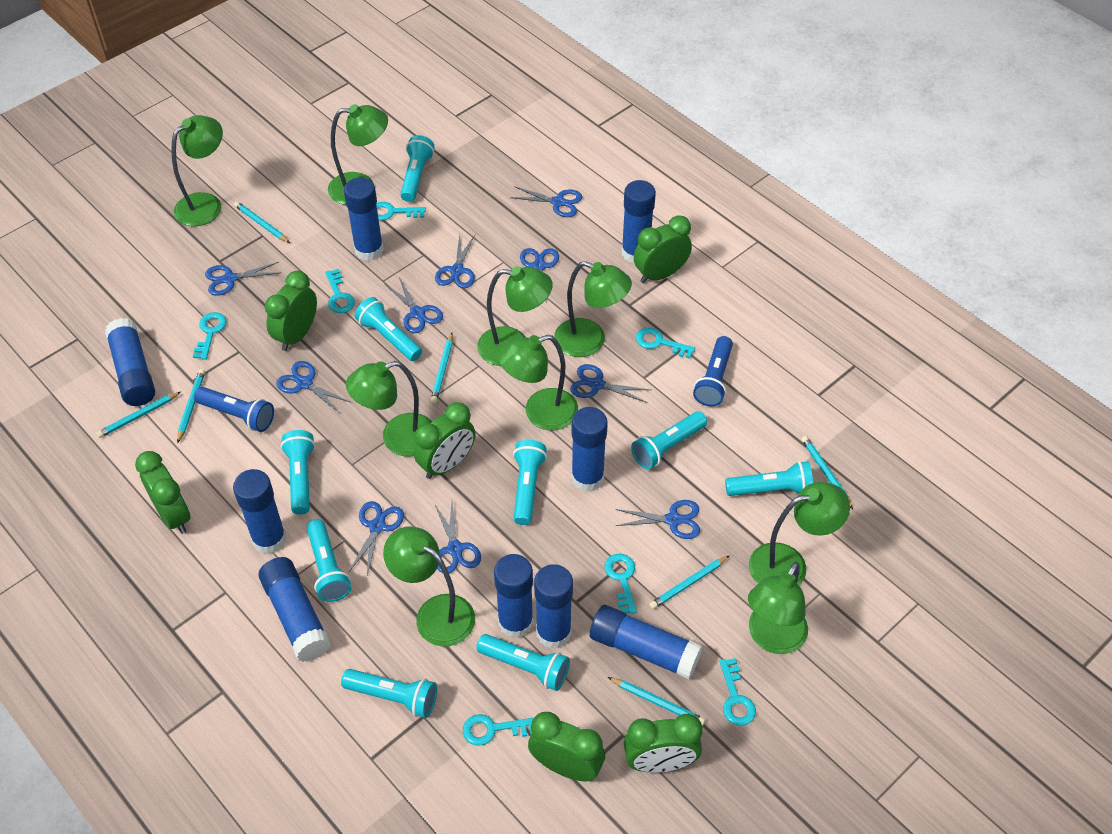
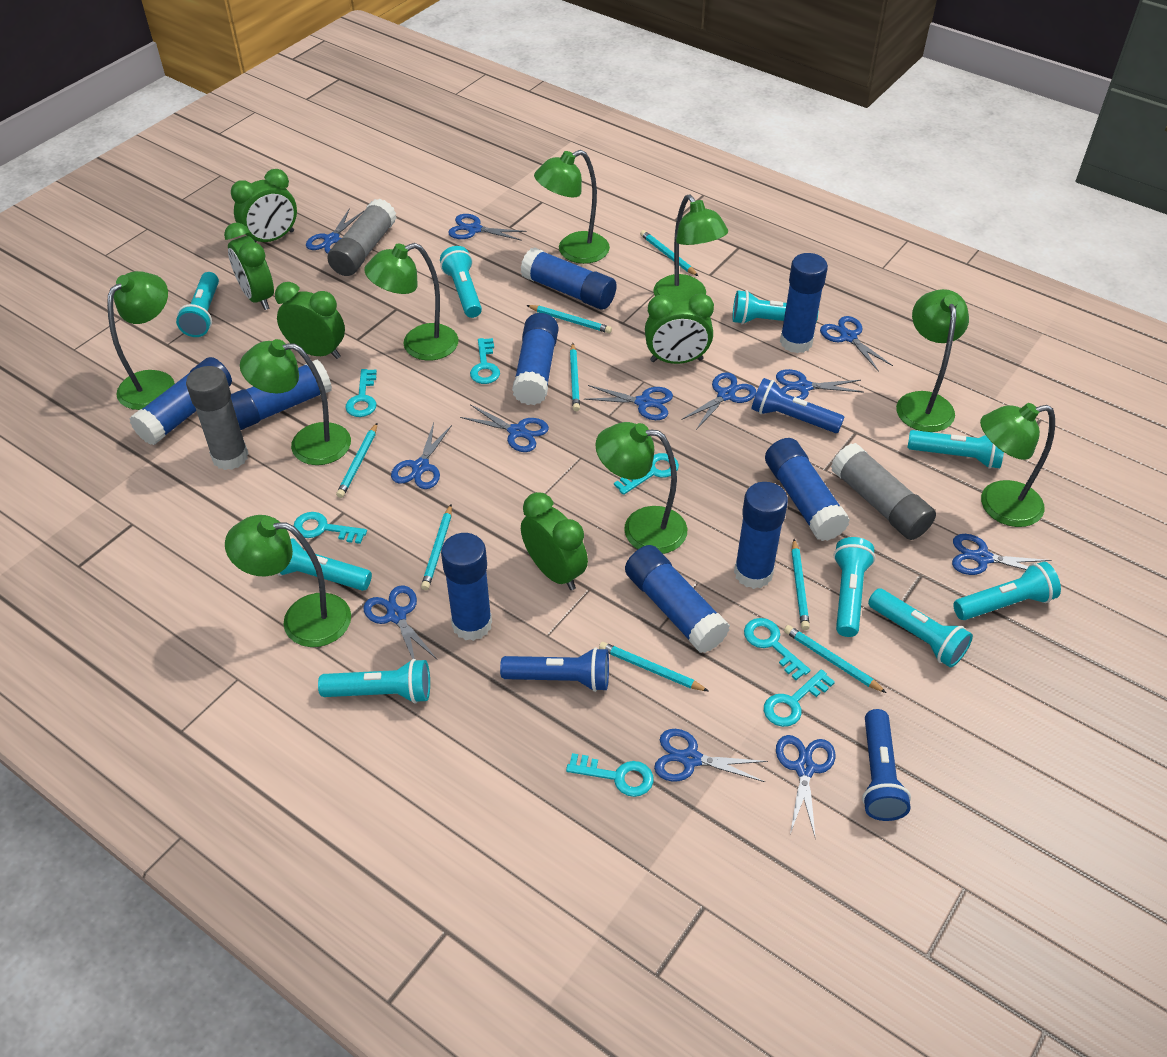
blue flashlight: [194,387,274,432] [693,336,733,406] = 2 -> [500,647,609,692] [751,378,844,433] [862,709,911,821] = 3
blue scissors: [205,262,281,296] [276,361,350,412] [348,501,404,575] [385,278,443,333] [434,502,481,573] [435,234,475,288] [510,186,582,217] [520,248,559,303] [570,364,650,403] [615,500,700,539] = 10 -> [306,208,364,254] [363,585,437,659] [391,423,452,489] [448,214,527,241] [460,404,549,452] [584,385,673,420] [654,729,768,782] [681,372,756,430] [776,369,864,400] [776,735,835,839] [820,316,893,372] [952,534,1051,575] = 12
green clock: [135,451,190,534] [265,271,317,351] [414,402,476,479] [528,712,605,782] [624,714,703,773] [634,215,692,283] = 6 -> [224,223,274,310] [231,169,297,242] [275,282,345,359] [521,492,588,590] [645,293,714,364] = 5
grey glue stick: none = 0 -> [186,366,249,470] [327,198,397,276] [831,443,936,540] = 3
turquoise pencil: [96,392,181,438] [177,369,205,443] [234,201,290,243] [431,333,453,403] [608,677,705,726] [650,555,730,609] [801,436,853,509] = 7 -> [336,423,377,498] [421,505,452,590] [526,305,612,333] [570,343,580,411] [599,642,708,691] [640,230,698,276] [784,625,886,693] [792,539,810,630] = 8

